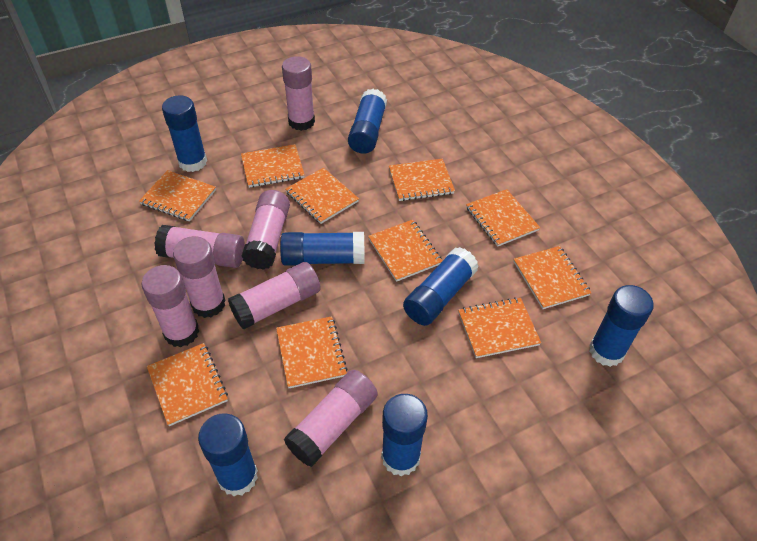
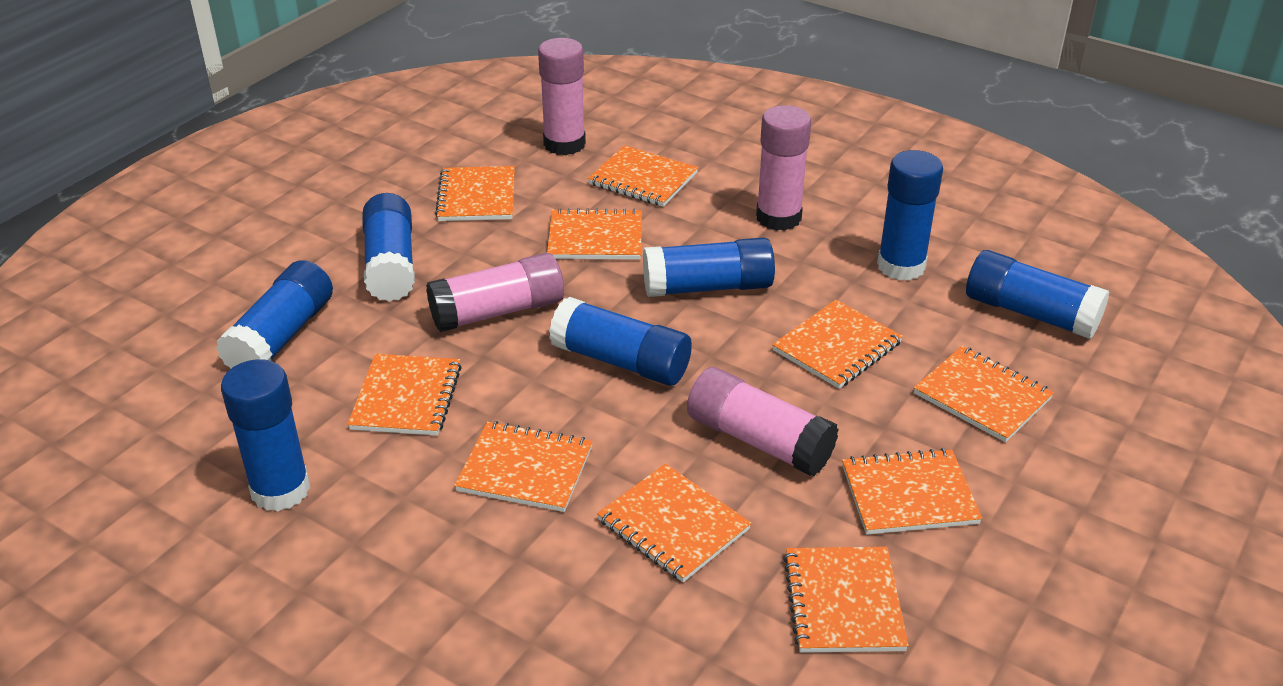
pink glue stick: [142,265,199,347] [154,225,245,268] [173,236,226,318] [228,262,321,329] [241,190,290,270] [282,56,315,131] [284,370,378,467] = 7 -> [426,253,564,332] [538,38,586,155] [687,367,839,476] [756,105,811,231] = 4

